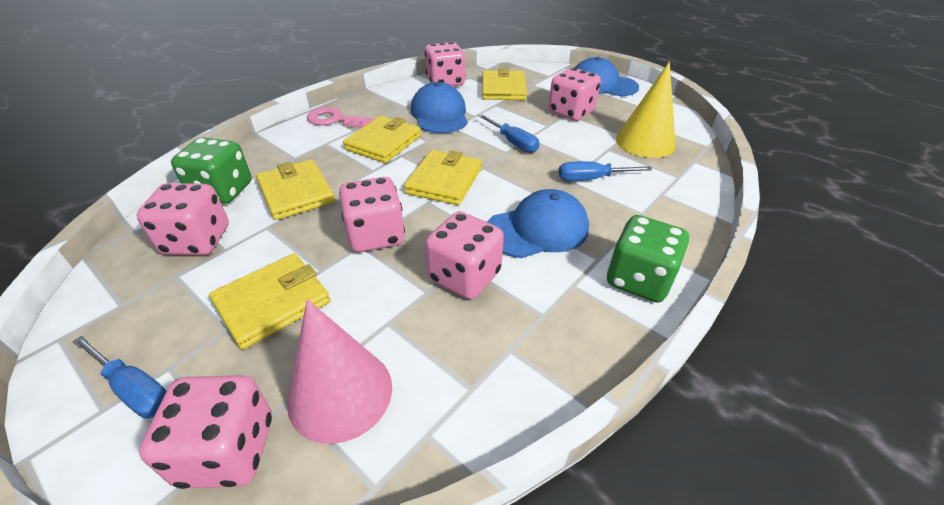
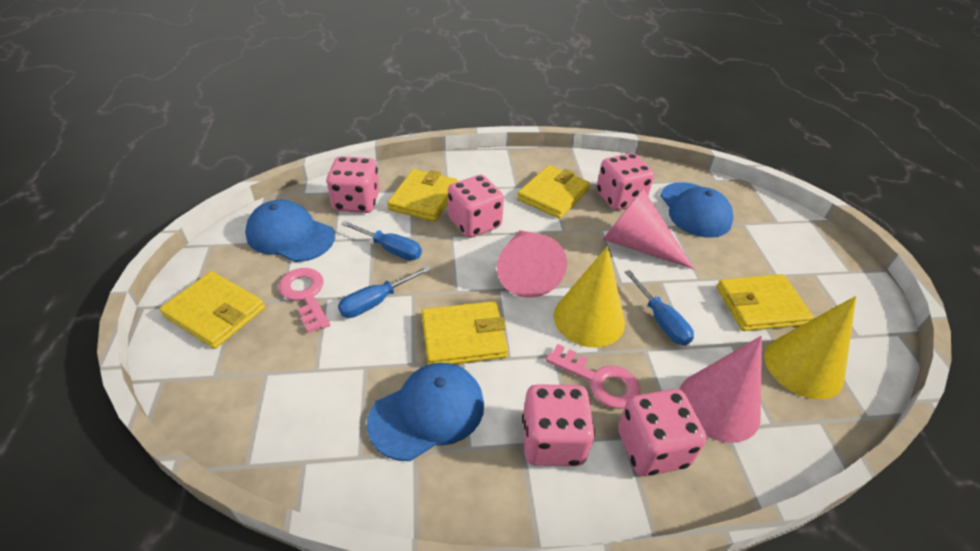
green dice: [171,137,252,204] [607,215,689,302] = 2 -> none = 0
pink cone: [287,299,392,444] = 1 -> [497,230,567,298] [602,189,694,269] [679,336,762,443] = 3
pink dice: [136,183,229,255] [139,375,272,489] [339,177,405,252] [425,42,465,86] [425,212,504,300] [548,68,601,121] = 6 -> [326,156,380,213] [448,175,504,238] [522,384,595,466] [596,153,654,210] [618,389,707,476] = 5
pink key: [307,107,373,128] = 1 -> [278,268,330,333] [546,344,640,409] = 2
yellow cone: [616,62,675,158] = 1 -> [554,246,625,348] [764,296,856,399] = 2

